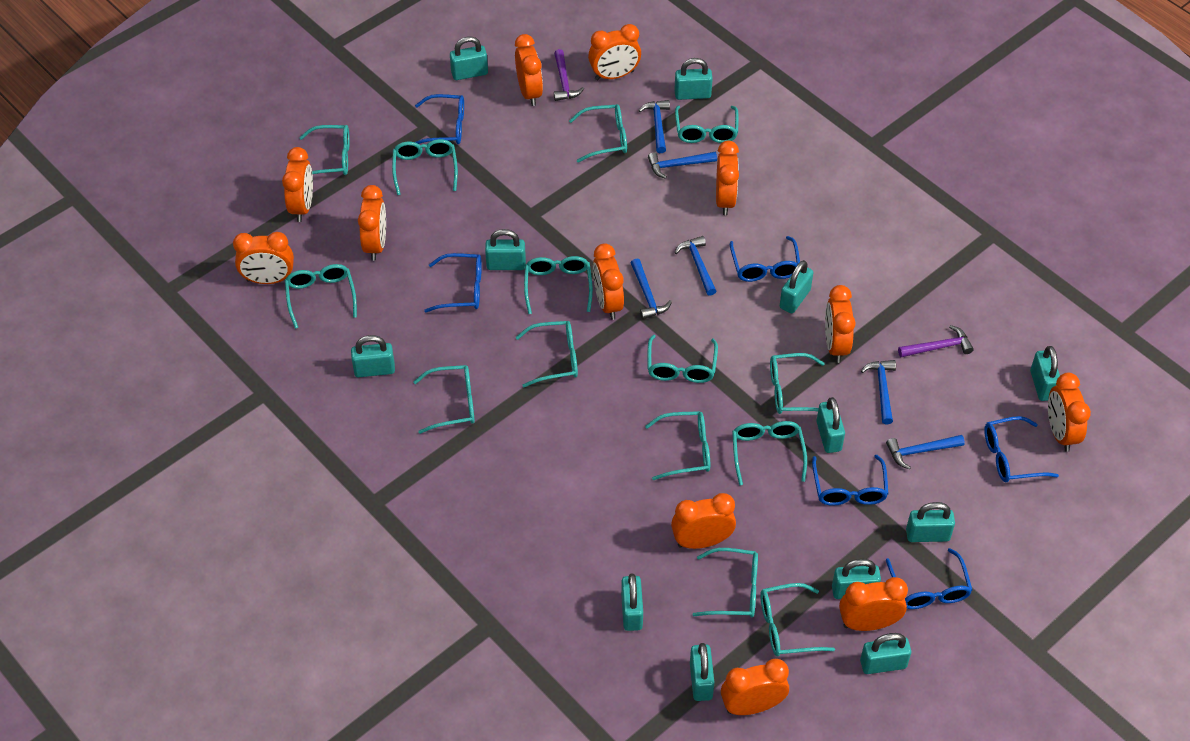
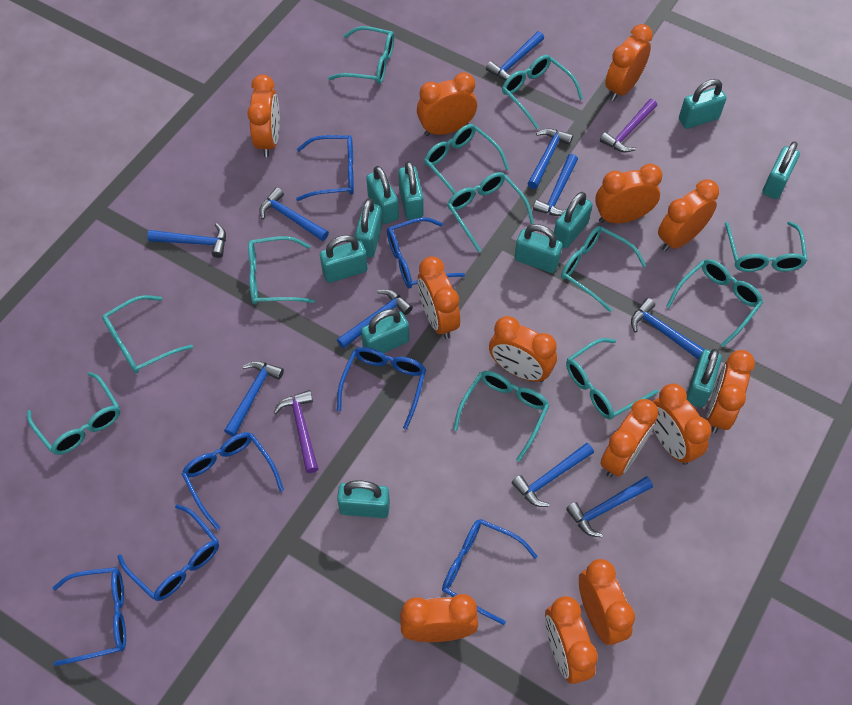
blue glasses: [415,94,464,144] [424,253,482,313] [730,236,800,282] [812,455,888,506] [886,548,972,609] [984,416,1059,482] = 6 -> [53,567,126,666] [117,504,219,601] [182,432,284,530] [296,135,354,201] [337,347,426,429] [387,217,465,288] [442,519,538,625] = 7
blue hammer: [631,259,672,319] [638,100,670,153] [648,152,717,179] [675,236,716,296] [861,360,896,424] [886,435,965,469] = 6 -> [147,223,226,258] [224,361,284,436] [259,187,329,241] [337,289,413,349] [486,31,544,80] [512,443,594,507] [527,129,573,189] [533,154,578,216] [566,476,653,537] [631,298,705,360] = 10
orange clock: [233,232,294,284] [282,147,313,222] [358,185,386,261] [515,34,543,106] [588,24,641,80] [593,243,624,320] [671,493,736,549] [716,141,739,215] [721,659,789,715] [825,285,856,363] [839,577,908,631] [1048,373,1091,452] = 12 -> [247,75,280,157] [400,594,478,642] [417,72,477,136] [418,256,460,339] [489,316,557,382] [545,596,598,684] [579,559,635,645] [595,164,663,223] [600,399,658,478] [605,24,653,101] [652,384,711,465] [658,179,719,252] [707,350,755,433] = 13
turquoise glasses: [285,264,357,329] [299,125,350,175] [392,139,458,195] [413,365,475,434] [516,321,578,388] [524,256,593,314] [569,104,627,163] [645,411,710,480] [648,335,718,383] [675,106,739,143] [693,548,758,617] [732,421,807,485] [760,583,835,656] [770,353,824,414] = 14 -> [27,372,120,455] [102,295,193,373] [248,236,315,304] [328,26,394,84] [424,124,509,194] [447,172,534,252] [453,371,550,462] [502,55,583,129] [561,226,647,312] [566,338,658,420] [666,259,763,348] [725,221,808,272] = 12
turquoise padlock: [351,335,395,377] [450,36,488,80] [485,229,526,270] [621,573,643,631] [674,58,713,100] [690,643,715,701] [780,260,814,313] [816,397,845,453] [832,559,881,599] [860,633,911,674] [906,502,955,542] [1030,346,1060,401] = 12 -> [320,235,368,283] [337,480,390,518] [355,199,382,257] [361,309,409,353] [366,166,399,224] [398,161,424,220] [514,224,563,273] [554,192,593,248] [679,79,727,129] [686,349,722,407] [762,141,800,199] = 11

